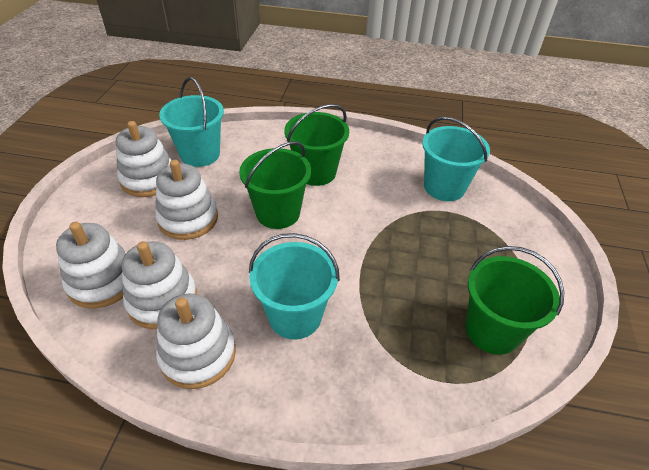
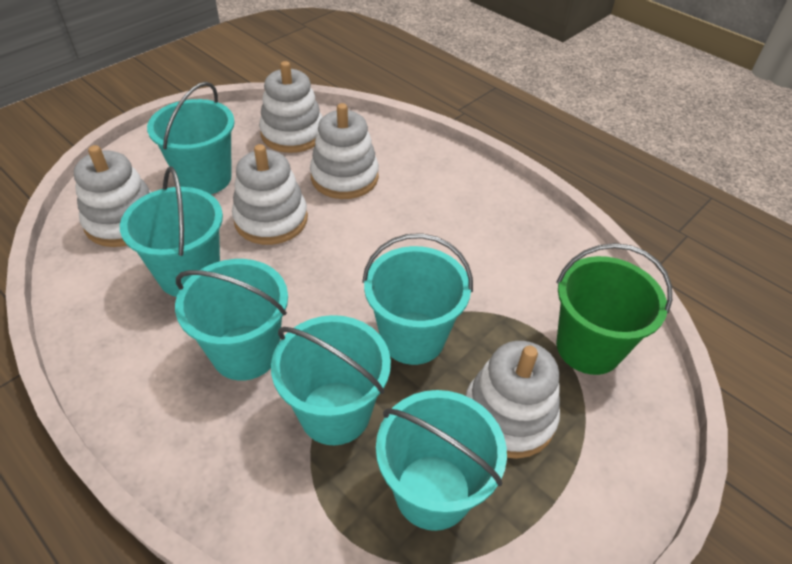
green bucket: [239,141,311,229] [284,104,349,186] [466,246,564,355] = 3 -> [556,243,672,375] = 1
turquoise bucket: [159,77,224,167] [249,233,340,339] [422,117,490,201] = 3 -> [120,167,223,297] [147,82,235,194] [175,259,288,381] [271,315,391,445] [362,233,473,365] [376,390,507,531] = 6

